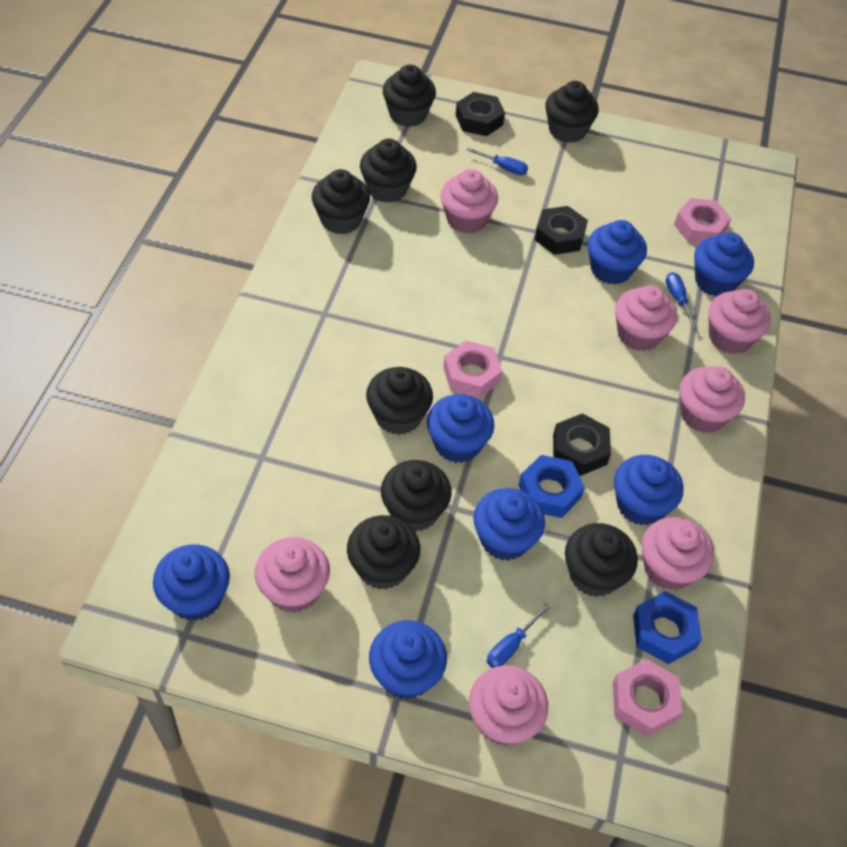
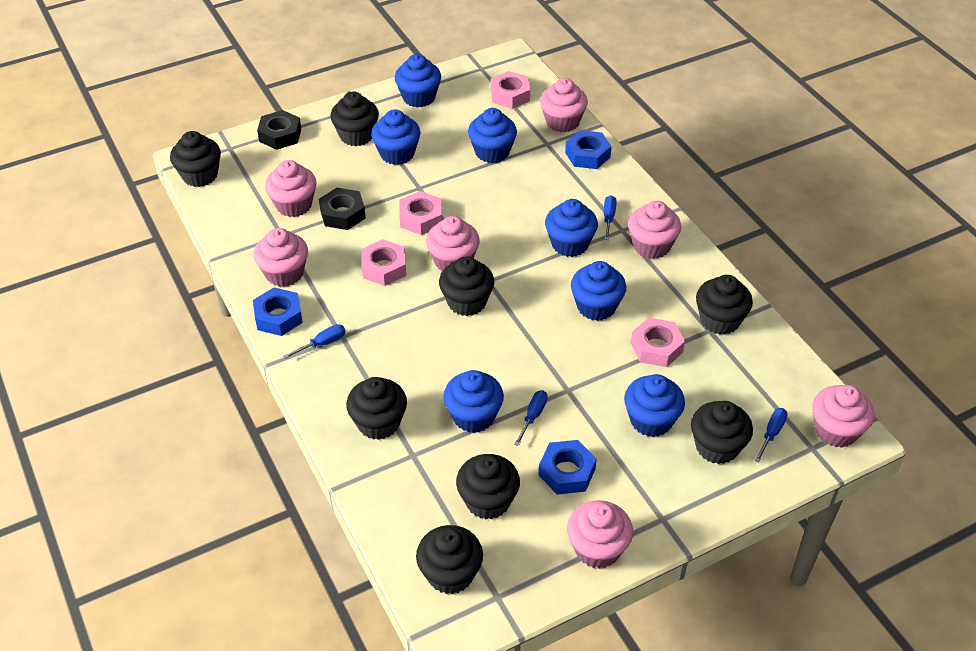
black nut: [456,92,505,136] [535,206,588,255] [553,413,611,476] = 3 -> [257,110,301,150] [319,188,366,230] = 2
blue nut: [519,455,585,518] [633,591,702,664] = 2 -> [253,288,303,336] [539,440,597,495] [565,130,612,169] = 3
blue screwdriver: [467,148,528,175] [487,604,550,668] [666,272,698,329] = 3 -> [283,324,346,359] [514,390,548,446] [604,195,617,240] [755,408,788,462] = 4
pink nut: [443,341,502,398] [613,659,683,737] [674,198,731,244] = 3 -> [361,239,406,286] [399,191,442,235] [491,71,530,109] [631,318,685,367] = 4

